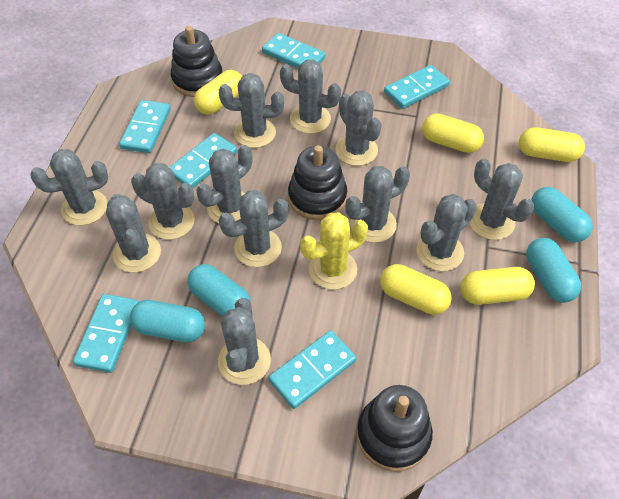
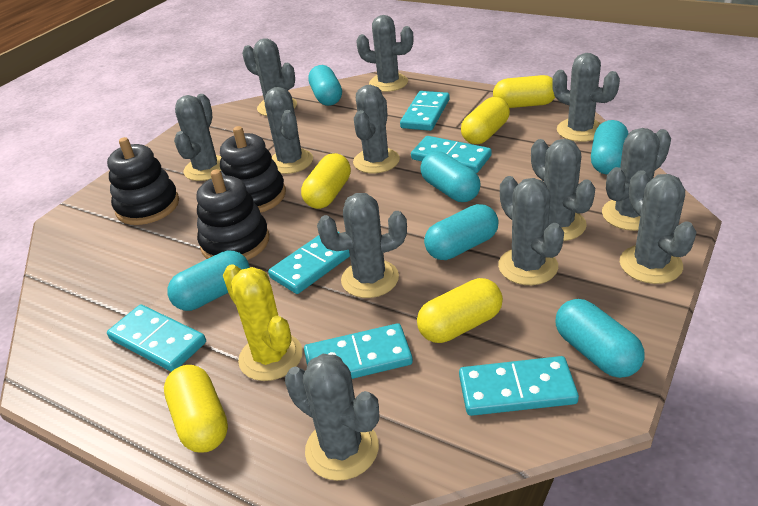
turquoise capsule: [130,300,205,342] [187,264,251,317] [526,238,581,303] [531,187,593,242] = 4 -> [167,251,250,311] [308,65,342,106] [420,151,481,202] [424,204,499,260] [555,299,645,378] [591,120,629,174] = 6

